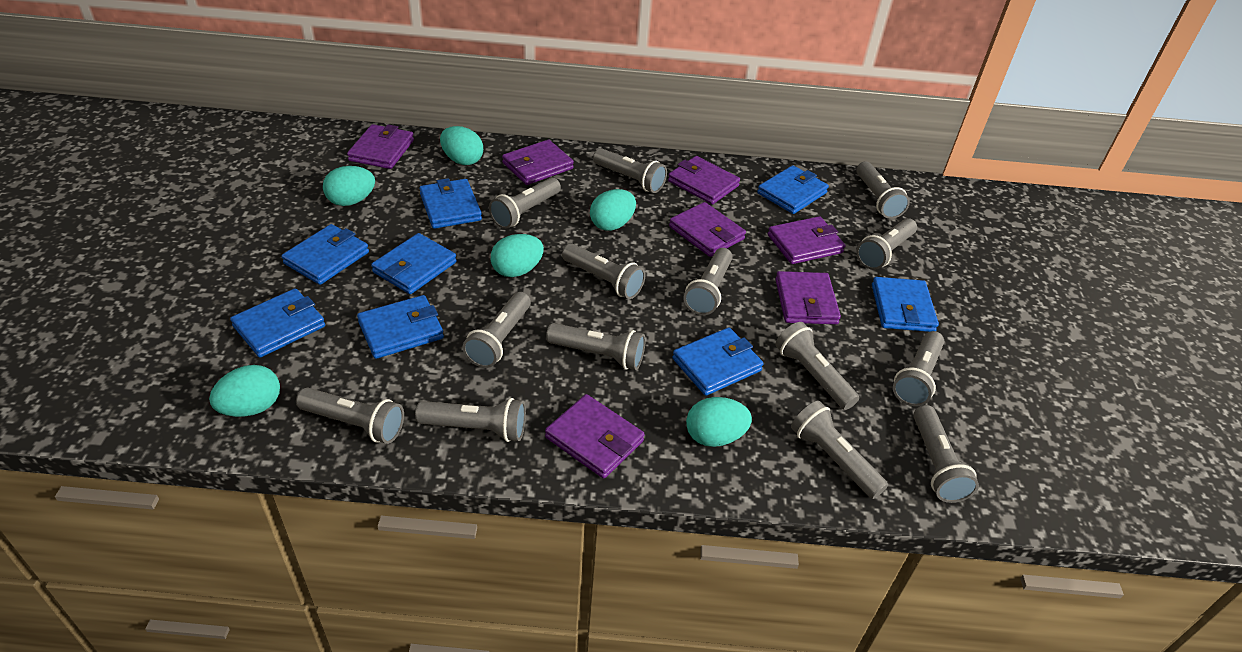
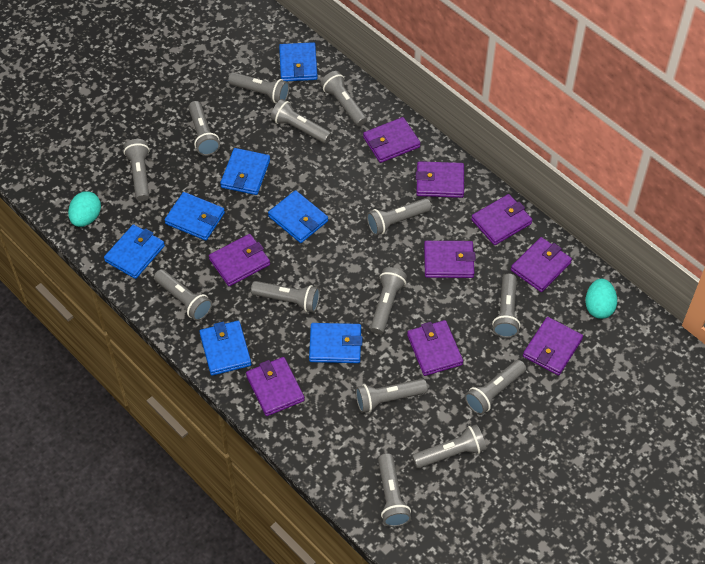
blue wallet: [230,288,325,358] [281,224,369,285] [357,295,444,359] [371,233,457,294] [419,178,482,229] [672,327,764,396] [757,165,829,214] [872,277,939,332] = 8 -> [104,224,165,279] [165,192,225,241] [199,321,251,376] [220,148,270,195] [268,190,328,243] [279,42,318,81] [309,323,362,363] = 7
purple wallet: [347,124,414,169] [502,140,574,185] [545,394,645,479] [668,156,740,205] [669,202,746,257] [768,216,845,264] [775,271,841,324] = 7 -> [209,234,270,286] [246,357,305,416] [363,117,420,163] [407,320,463,376] [416,161,464,198] [424,241,476,278] [471,194,532,245] [511,237,572,292] [523,317,583,376] = 9
turquoise egg: [209,365,280,417] [323,166,375,206] [440,126,483,165] [491,234,544,277] [590,189,636,231] [686,397,752,447] = 6 -> [68,191,101,227] [585,279,617,319] = 2

